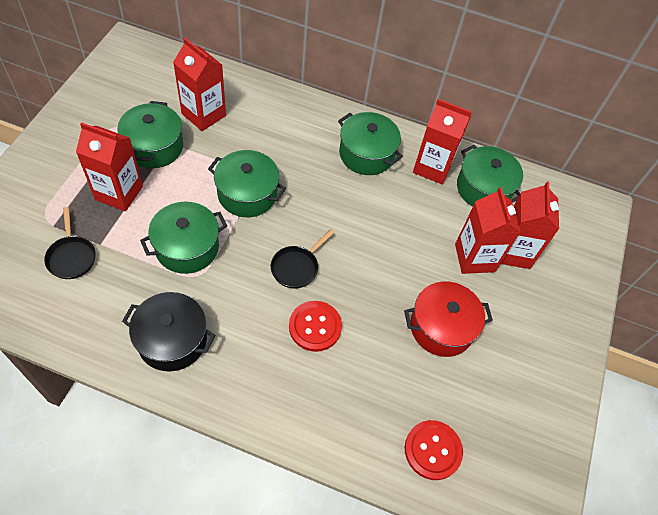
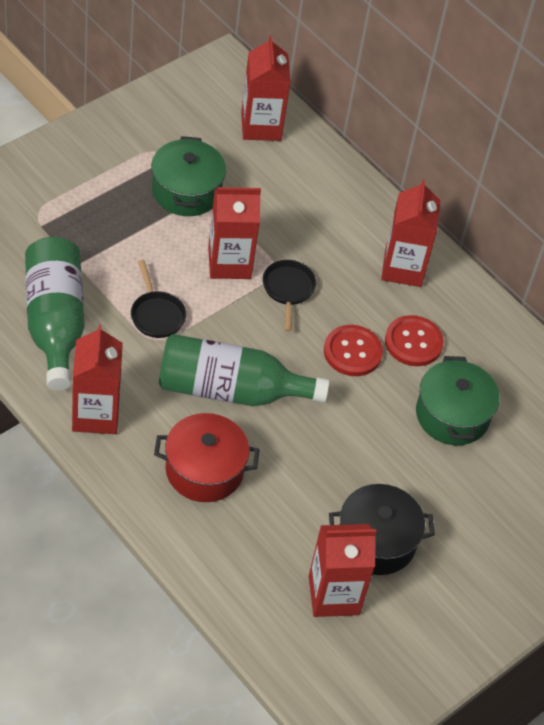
green bottle: none = 0 -> [25,237,84,391] [159,334,330,406] = 2
green pot: [117,101,183,168] [140,202,227,274] [208,150,286,217] [338,112,403,175] [457,145,523,206] = 5 -> [151,136,226,216] [416,356,500,445] = 2

